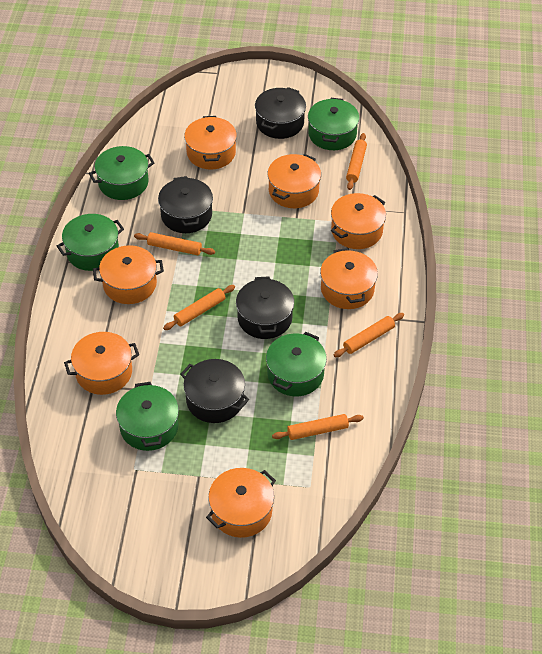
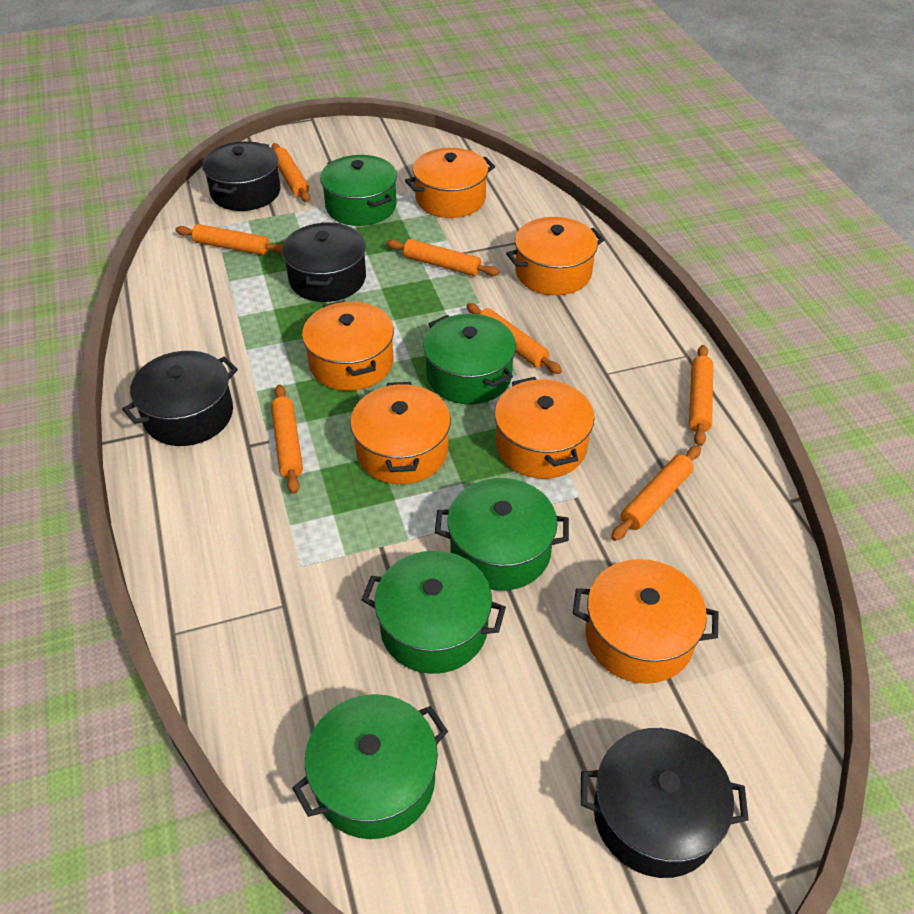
orange pot: [64,332,139,395] [93,245,164,304] [184,116,237,169] [206,468,276,538] [267,154,321,208] [320,248,378,309] [331,193,386,249] = 7 -> [302,300,394,391] [350,382,451,484] [405,148,495,218] [494,377,594,479] [506,217,604,295] [573,559,718,684] = 6
orange rolling pin: [134,232,215,255] [163,285,235,330] [272,414,364,440] [334,313,404,357] [346,133,367,190] = 5 -> [175,224,283,255] [271,143,310,202] [271,384,303,494] [386,239,500,276] [466,303,562,374] [611,446,701,541] [689,345,713,446] = 7

